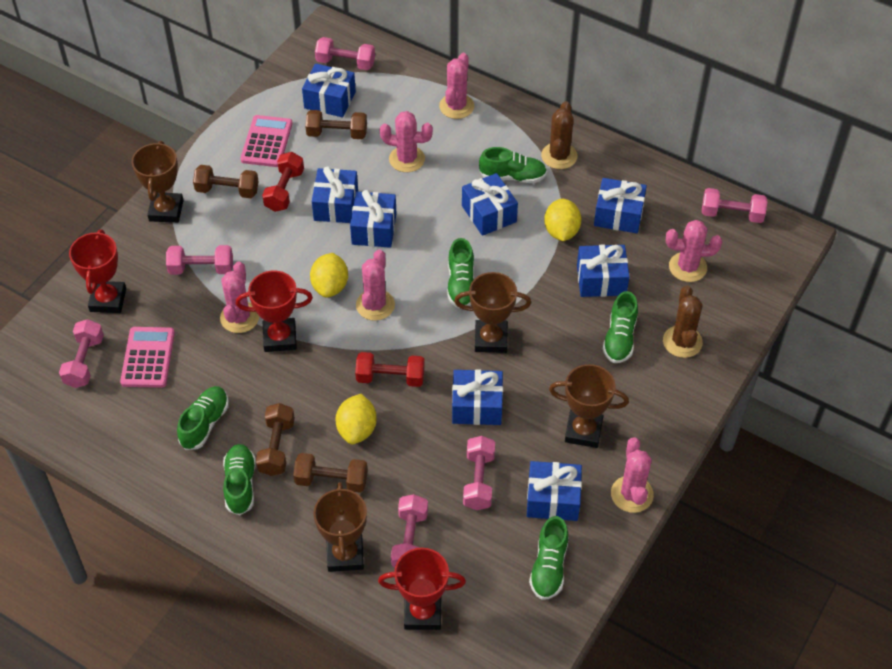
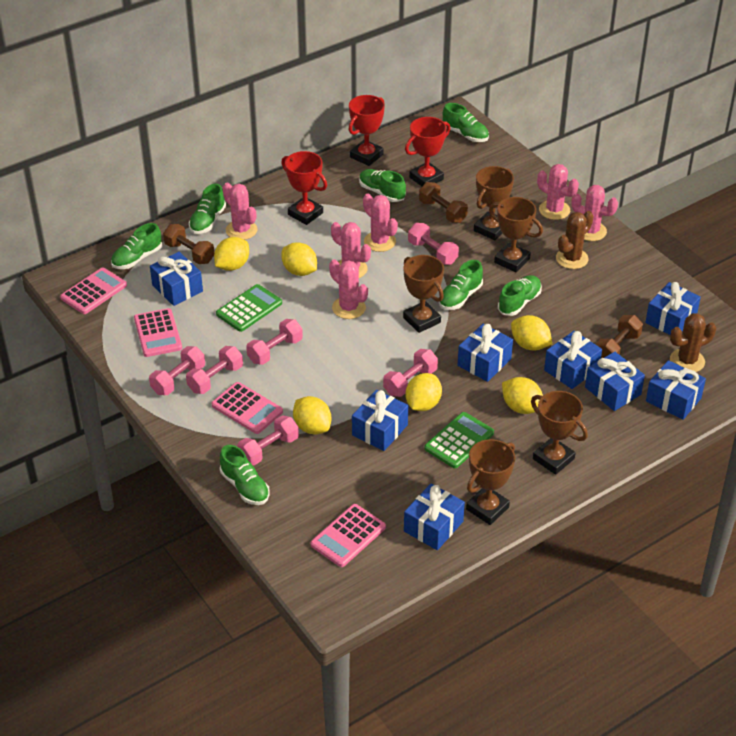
brown dumbbell: [193,165,259,198] [256,403,295,476] [293,453,367,493] [305,110,367,139] = 4 -> [163,224,214,264] [419,182,468,223] [596,315,643,358] = 3
brown trophy: [132,141,184,223] [313,482,367,572] [454,272,531,353] [549,364,629,448] = 4 -> [403,255,444,333] [466,439,515,525] [474,166,514,240] [489,197,543,272] [531,391,588,475] = 5
green calculator: none = 0 -> [216,284,282,332] [424,412,494,468] = 2
green shoe: [177,386,229,450] [223,444,256,515] [447,238,474,309] [479,147,547,183] [529,516,568,600] [603,291,638,363] = 6 -> [111,223,162,269] [189,184,226,234] [220,445,270,505] [359,169,406,202] [439,260,483,310] [443,103,489,142] [498,275,542,316] = 7
pink calculator: [120,327,175,388] [240,115,293,167] = 2 -> [60,267,127,314] [134,308,182,357] [212,382,283,434] [311,504,386,567] = 4
red dumbbell: [262,152,304,212] [355,352,425,387] = 2 -> none = 0
yellow lemon: [310,253,348,298] [336,394,377,444] [544,199,582,241] = 3 -> [214,237,249,271] [281,242,317,276] [293,396,331,434] [406,373,442,411] [502,377,543,414] [511,315,552,351] = 6

